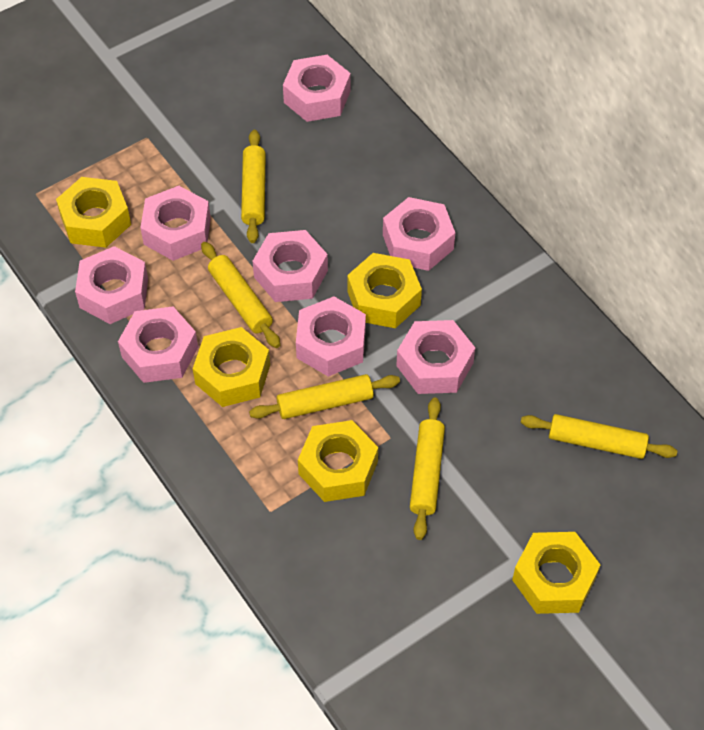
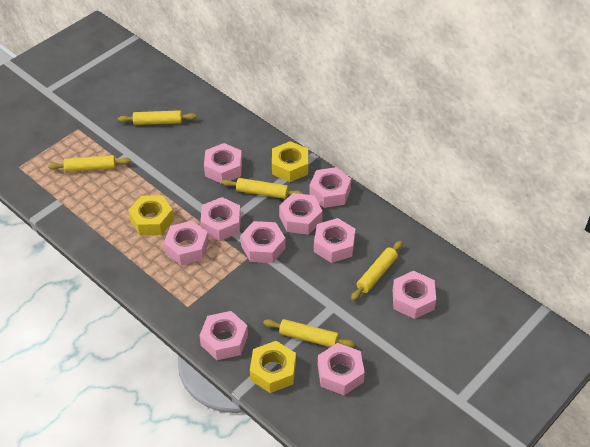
pink nut: [75,246,148,324] [118,306,198,383] [140,186,211,261] [253,230,328,302] [283,55,351,122] [296,297,366,377] [383,197,455,271] [396,320,475,394] = 8 -> [164,221,209,265] [199,311,248,360] [200,197,241,241] [204,143,242,184] [240,221,286,263] [279,193,323,235] [309,167,351,208] [314,218,355,263] [318,343,365,395] [393,271,436,319] = 10
yellow nut: [56,177,131,248] [193,327,270,407] [298,420,378,502] [347,253,422,328] [512,532,600,614] = 5 -> [128,195,174,235] [250,341,296,393] [272,141,308,182] = 3

